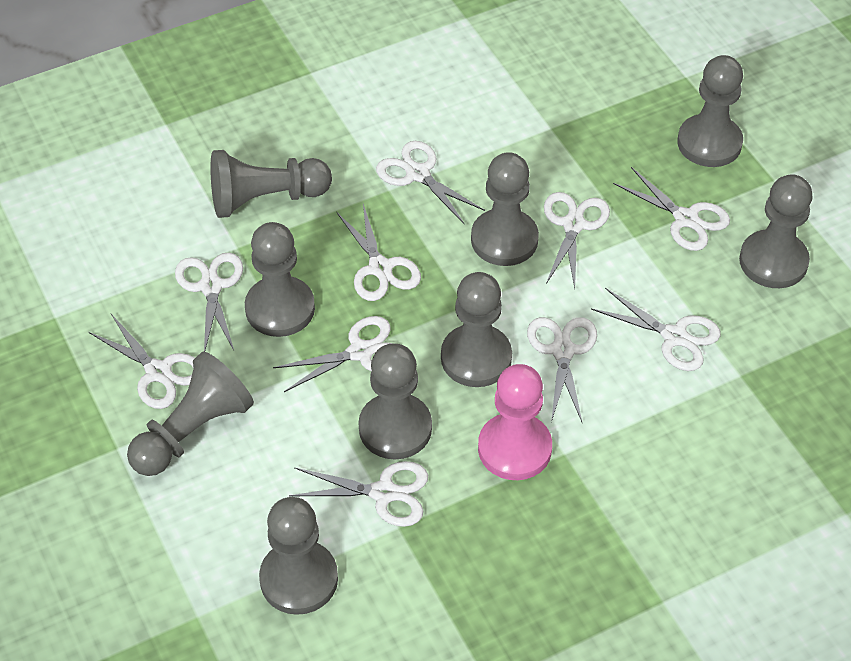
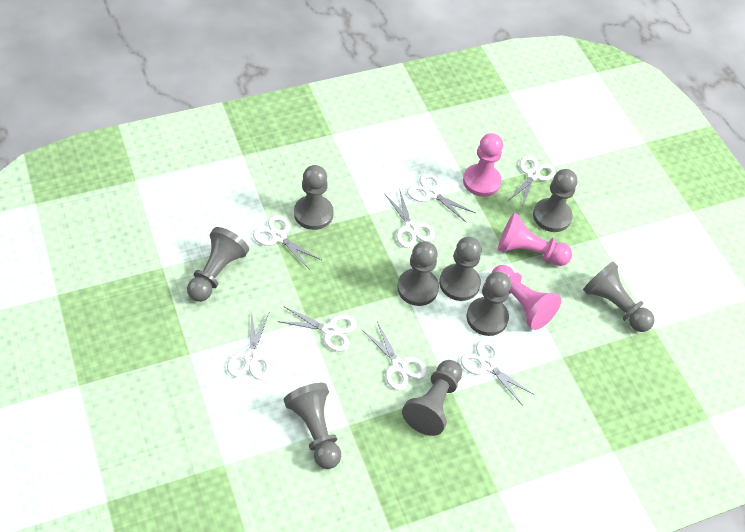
pink pawn: [478,364,552,480] = 1 -> [463,133,503,197] [492,265,561,330] [498,213,572,266] = 3
white scissors: [89,314,195,409] [175,253,243,352] [273,316,393,392] [289,461,428,527] [337,204,421,301] [376,141,485,224] [527,317,597,422] [544,192,610,288] [591,288,721,371] [613,167,730,251] = 10 -> [227,311,271,380] [253,215,321,270] [277,307,357,351] [362,322,427,390] [384,191,435,248] [407,173,475,223] [460,340,535,406] [507,155,556,207] = 8

